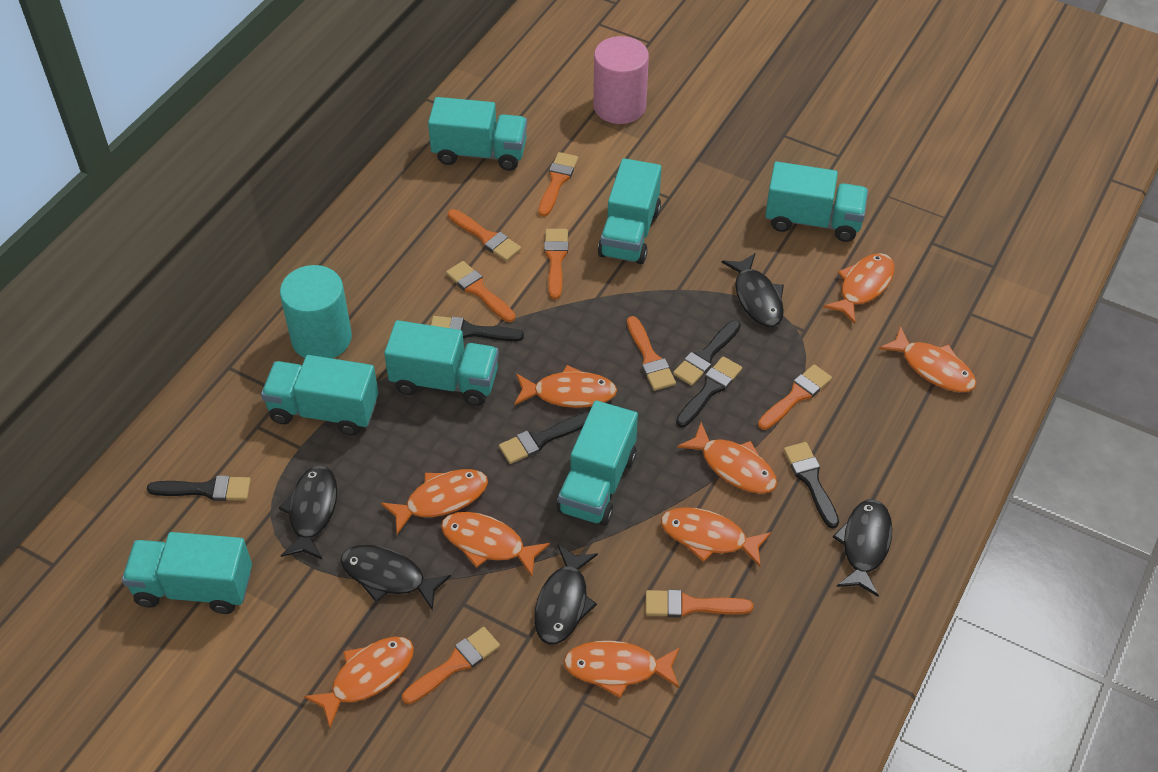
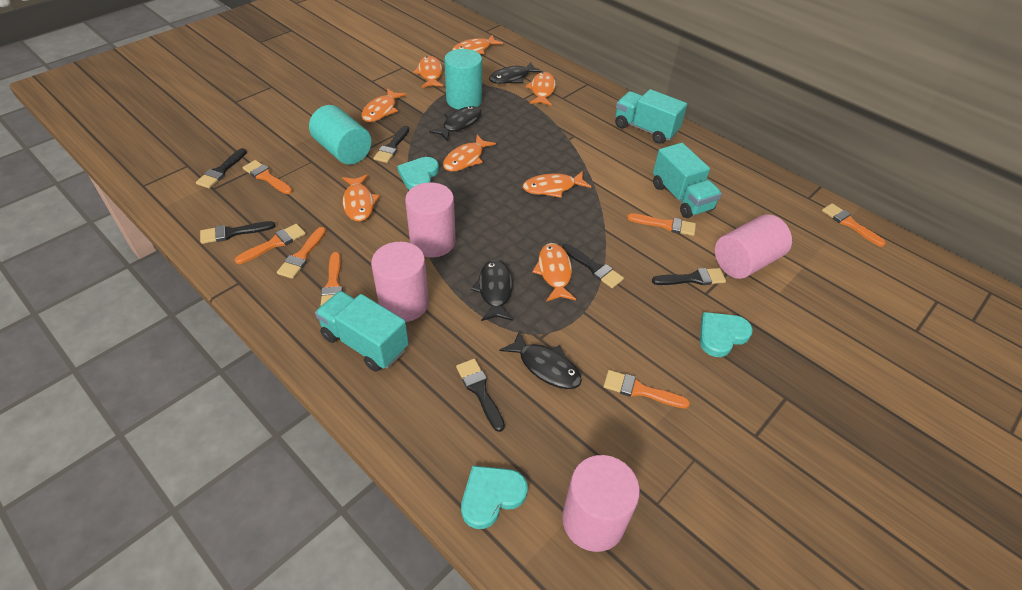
black fish: [279,465,337,559] [340,545,451,611] [534,544,598,645] [722,253,784,327] [833,499,892,597] = 5 -> [429,106,481,141] [471,259,513,321] [489,62,543,84] [499,330,582,389] = 4
orange brush: [402,627,500,704] [446,261,515,322] [448,209,521,261] [538,152,578,217] [544,229,568,299] [627,316,676,391] [646,589,753,618] [758,364,832,430] = 8 -> [235,224,306,264] [242,160,292,194] [277,227,326,279] [320,252,343,306] [603,370,690,408] [627,213,696,236] [822,203,886,247] = 7
orange fish: [304,637,414,728] [381,469,488,534] [441,512,550,576] [514,365,617,408] [563,641,680,698] [661,507,771,567] [677,422,777,494] [823,253,894,324] [879,326,977,392] = 9 -> [342,174,380,222] [361,88,407,122] [413,56,444,88] [443,135,496,172] [452,35,503,54] [523,171,591,198] [526,72,556,106] [532,243,576,302] = 8
pink cylinder: [593,36,649,124] = 1 -> [371,242,429,322] [405,182,456,257] [562,455,640,552] [715,214,792,279] = 4
turquoise cylinder: [280,265,352,359] = 1 -> [309,105,371,165] [444,49,482,110] = 2
turquoise heart: none = 0 -> [397,157,439,190] [461,466,528,529] [700,312,753,357] = 3
turquoise truck: [122,532,252,614] [261,355,378,436] [384,320,499,406] [428,97,527,171] [557,401,638,526] [598,158,661,264] [765,162,868,242] = 7 -> [315,291,409,372] [615,89,687,144] [653,143,722,218] = 3

